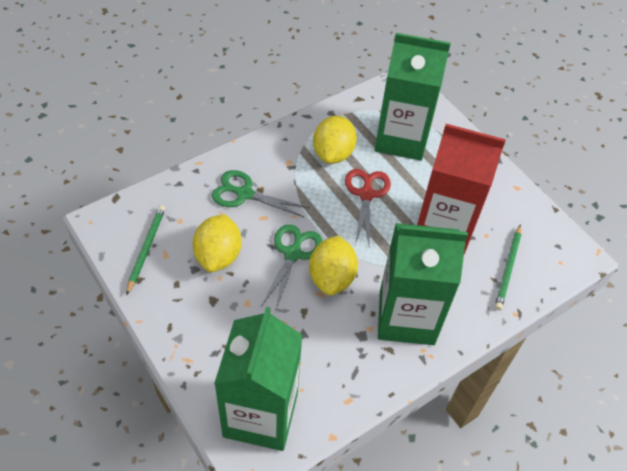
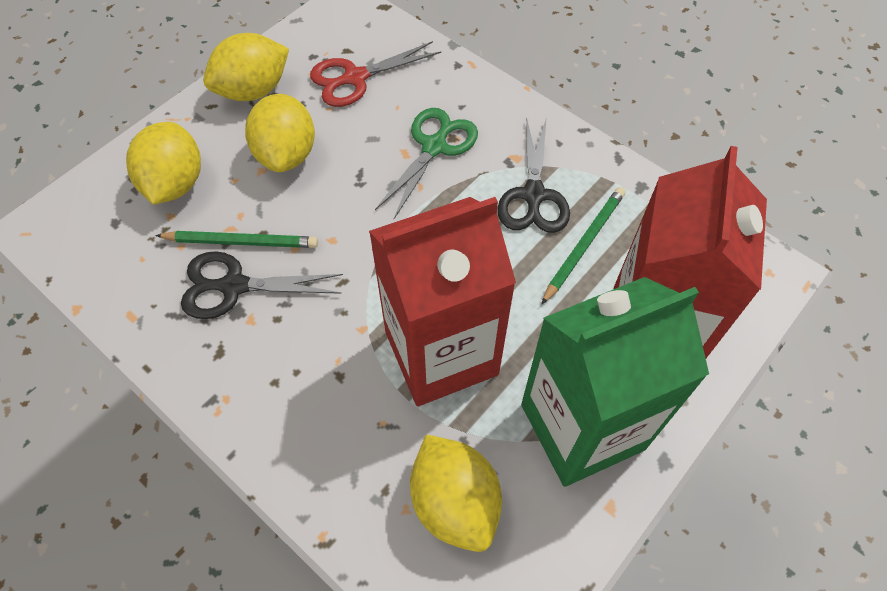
black scissors: none = 0 -> [181,251,343,319] [497,117,570,233] = 2
green carton: [214,307,302,451] [375,33,451,161] [378,223,468,345] = 3 -> [521,277,709,487] = 1
green scissors: [212,170,309,218] [261,224,322,312] = 2 -> [375,108,478,219] = 1
red carton: [417,124,506,254] = 1 -> [369,197,516,407] [614,146,767,358] = 2
yellow lemon: [193,214,241,272] [309,236,358,295] [313,116,357,164] = 3 -> [126,122,201,205] [203,33,289,101] [245,94,315,172] [410,435,502,552] = 4

